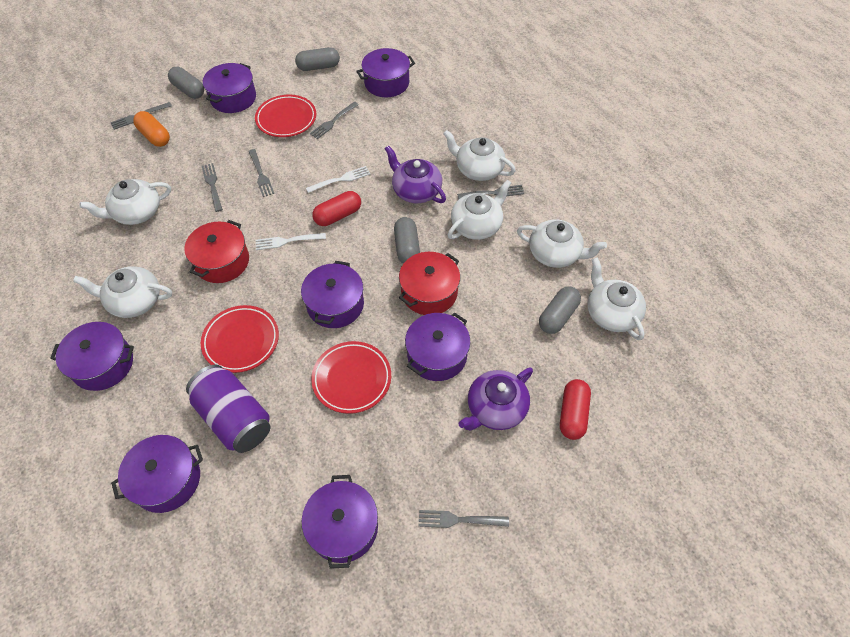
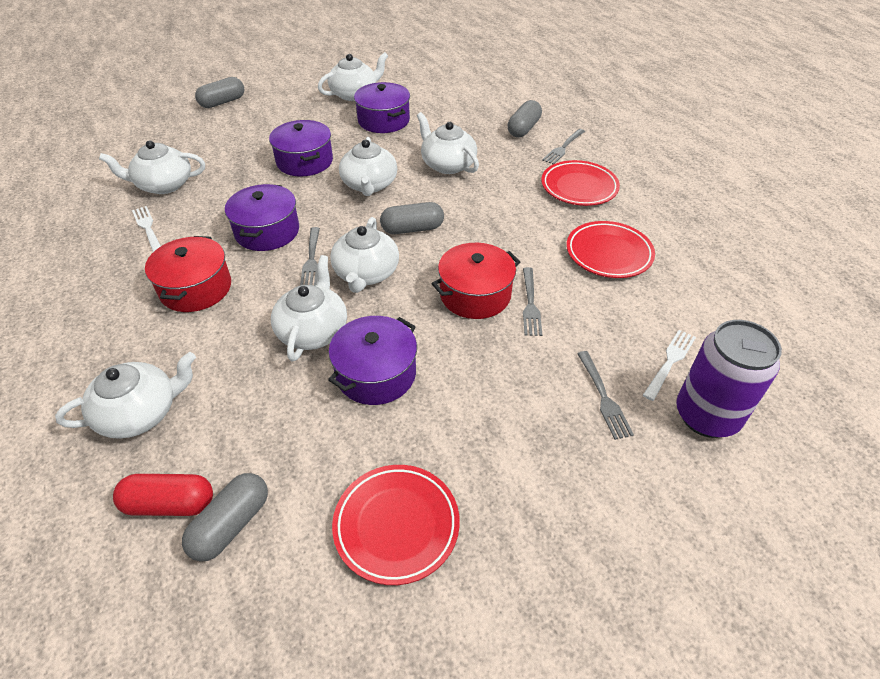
grey fork: [110,102,172,130] [202,163,223,212] [249,149,274,197] [310,102,359,139] [419,510,509,528] [457,185,524,199] = 6 -> [300,227,320,285] [523,267,542,336] [542,129,585,164] [577,351,634,440] = 4
orange capsule: [133,111,170,147] = 1 -> none = 0
purple pot: [50,322,134,391] [111,435,203,513] [203,63,256,113] [301,261,364,328] [302,475,378,569] [356,48,415,97] [405,313,470,381] = 7 -> [225,184,299,251] [269,120,333,176] [328,316,417,405] [354,82,410,133] = 4
purple teapot: [385,145,446,203] [459,367,533,431] = 2 -> none = 0
red capsule: [312,191,361,226] [560,379,591,440] = 2 -> [113,474,213,516] = 1
white teapot: [73,266,172,318] [79,179,171,225] [443,130,516,181] [448,180,511,240] [517,220,607,268] [588,258,646,340] = 6 -> [55,352,196,439] [99,140,205,194] [271,255,347,361] [318,52,388,101] [330,217,399,293] [339,137,397,196] [417,112,479,174] = 7

